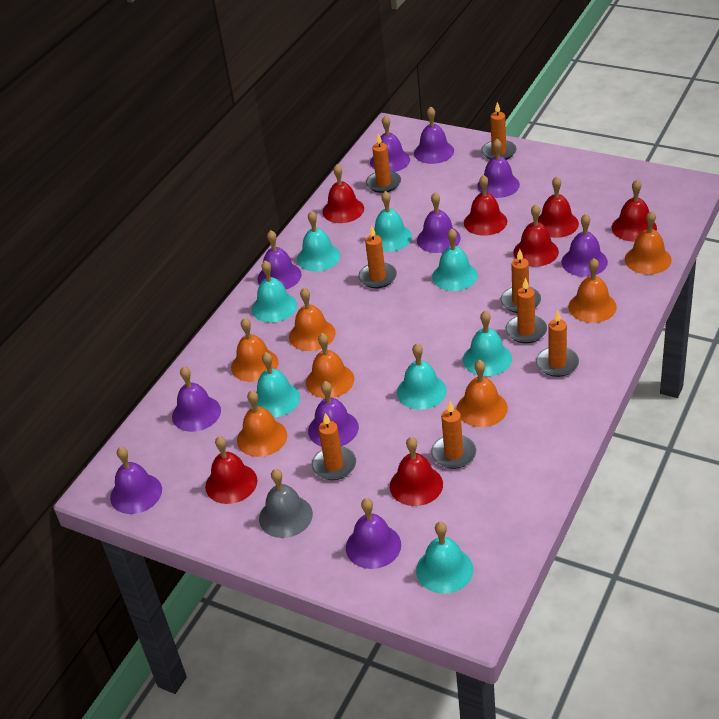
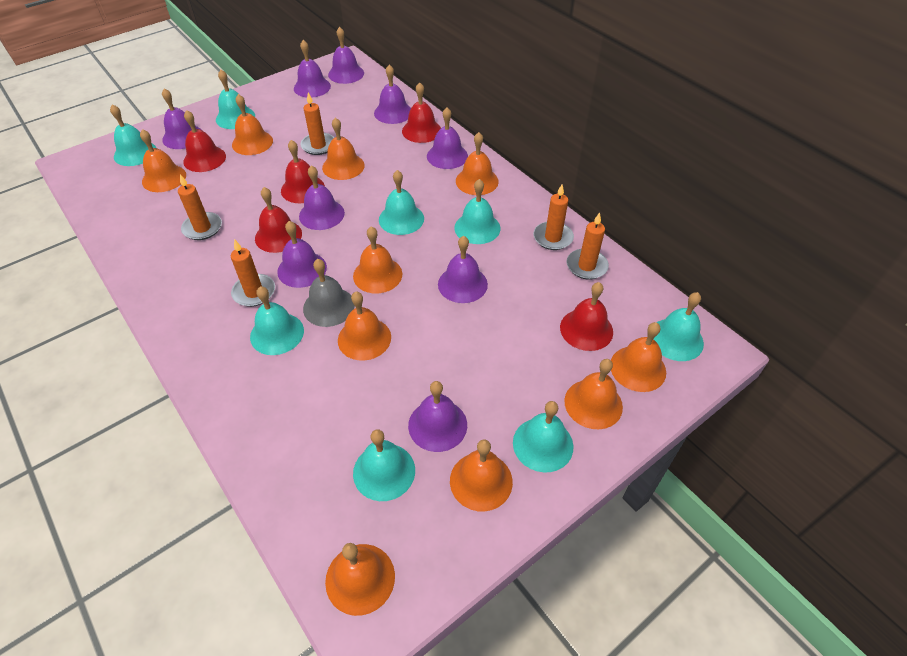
orange bell: [231,318,279,382] [237,390,287,457] [289,288,336,351] [306,333,354,398] [457,360,508,427] [568,258,617,323] [625,211,672,274] = 7 -> [140,129,186,192] [232,94,273,155] [322,118,365,180] [325,543,395,616] [338,292,391,361] [353,226,403,293] [450,439,513,512] [456,132,499,195] [564,359,623,429] [611,322,666,392] = 10
orange candle: [312,413,356,480] [358,226,397,288] [366,133,401,193] [431,401,476,469] [481,102,517,160] [501,249,541,313] [506,278,547,343] [536,310,579,377] = 8 -> [178,174,222,240] [231,239,275,307] [300,92,334,155] [533,185,574,250] [566,212,609,280] = 5
purple bell: [110,447,162,514] [172,366,221,432] [257,230,301,289] [308,381,359,446] [346,498,401,569] [370,115,410,172] [414,106,454,164] [417,192,461,253] [478,139,520,198] [561,214,608,277] = 10 -> [162,88,202,149] [277,221,327,288] [294,40,331,98] [299,165,345,230] [328,27,364,84] [374,65,411,124] [408,381,467,452] [427,107,468,169] [438,236,488,303] = 9
red bell: [205,436,257,504] [323,164,364,223] [390,437,443,506] [464,175,507,236] [513,204,559,267] [538,176,579,238] [612,180,657,242] = 7 -> [183,110,226,172] [255,187,302,253] [281,140,325,203] [402,82,441,143] [560,282,613,351] = 5

